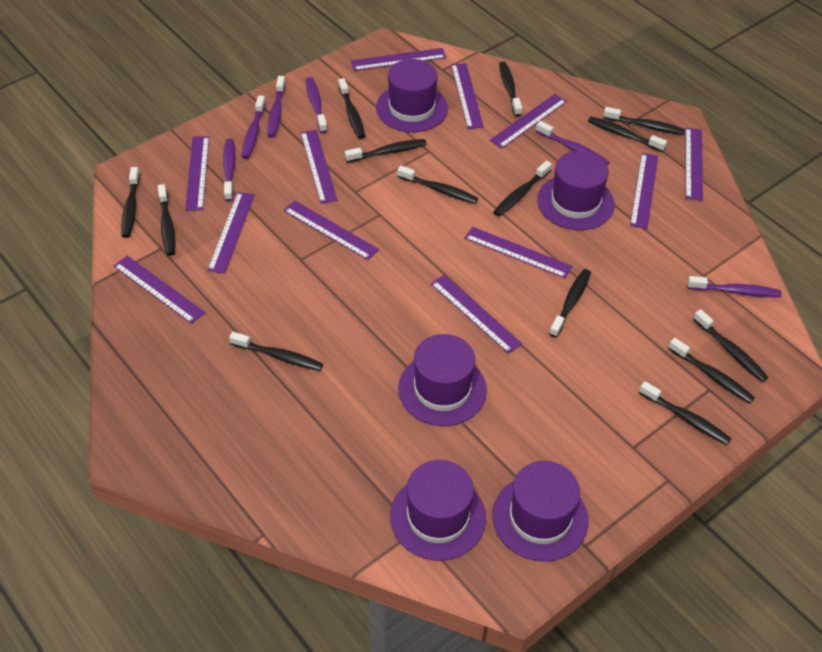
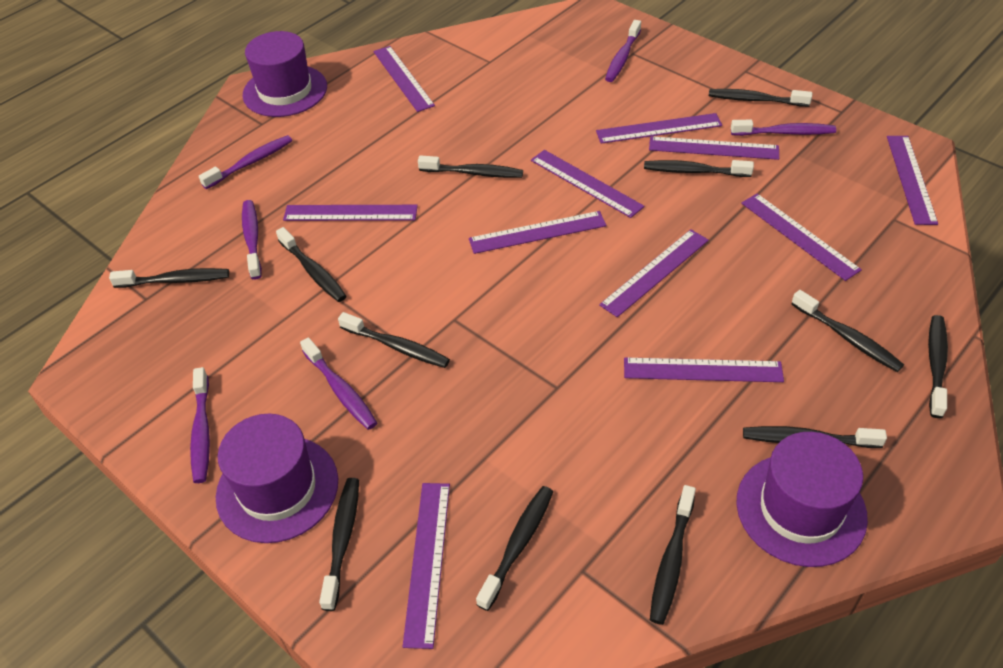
black toothbrush: [121,167,140,238] [158,184,176,256] [229,332,323,371] [338,78,365,139] [345,139,427,163] [397,166,478,204] [493,161,552,216] [499,61,522,116] [549,269,591,338] [588,116,667,152] [603,107,685,135] [639,381,732,445] [668,338,755,403] [693,309,768,382] = 14 -> [109,268,229,288] [276,227,347,302] [319,478,359,611] [338,312,450,368] [418,155,523,178] [476,486,553,611] [644,160,754,177] [650,485,696,625] [709,89,812,107] [743,426,887,448] [791,290,904,372] [928,315,948,418] = 12
purple hat: [376,59,448,132] [390,460,486,561] [398,334,487,426] [492,461,589,562] [537,151,615,230] = 5 -> [216,414,338,543] [243,31,327,117] [736,432,868,567] = 3
purple ruler: [114,256,205,324] [185,136,209,211] [207,192,255,274] [283,201,379,260] [301,130,338,204] [351,48,446,71] [431,275,522,354] [451,63,484,129] [465,227,572,278] [490,94,567,149] [630,153,658,229] [685,128,703,201] = 12 -> [283,205,418,221] [373,46,435,112] [403,483,450,649] [469,211,607,254] [531,150,645,218] [596,113,722,144] [599,229,709,317] [624,357,784,382] [649,136,779,160] [741,194,862,281] [887,136,938,225] = 11

